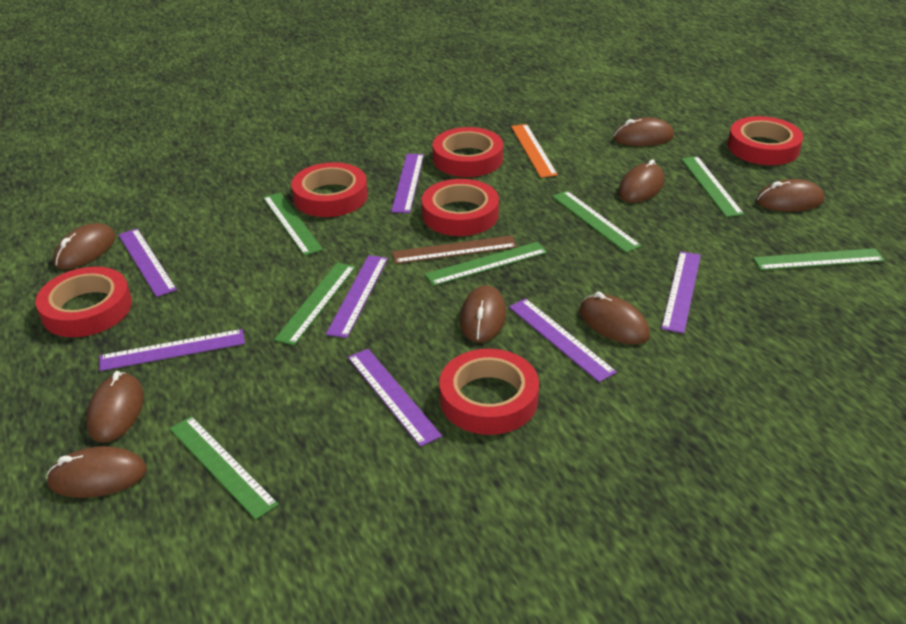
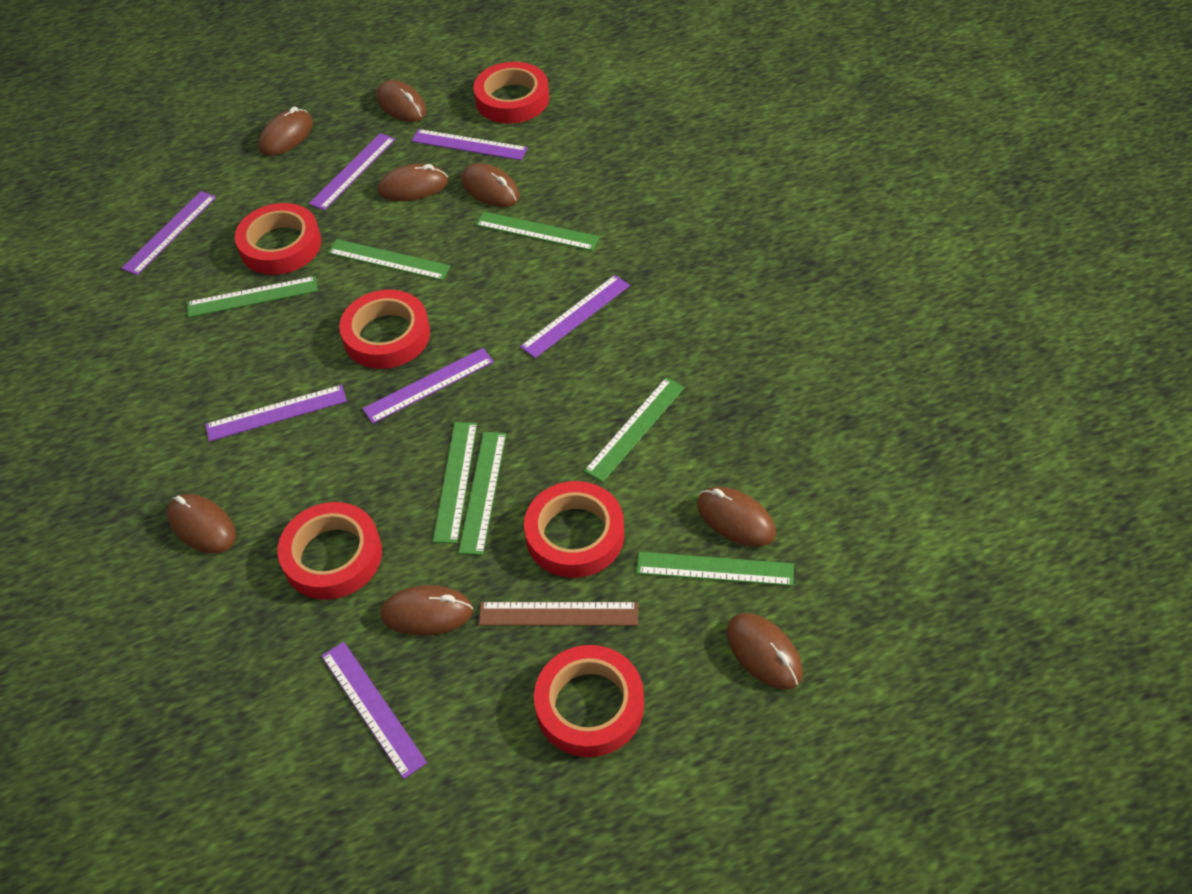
orange ruler: [511,124,558,178] = 1 -> none = 0

